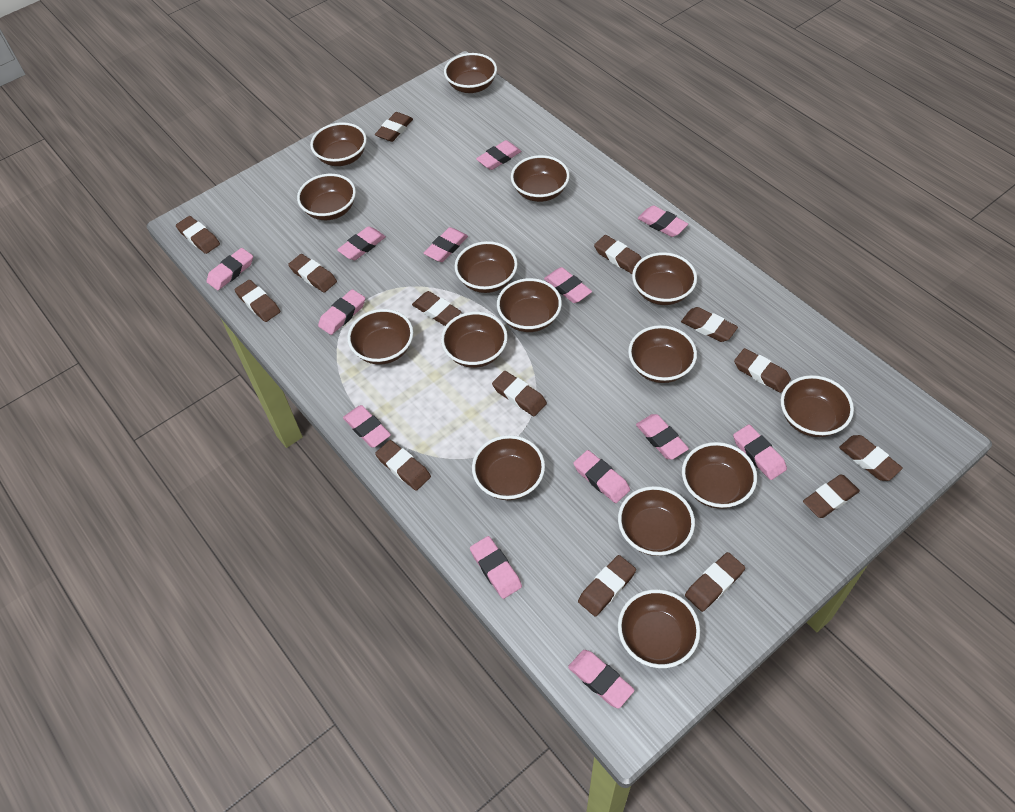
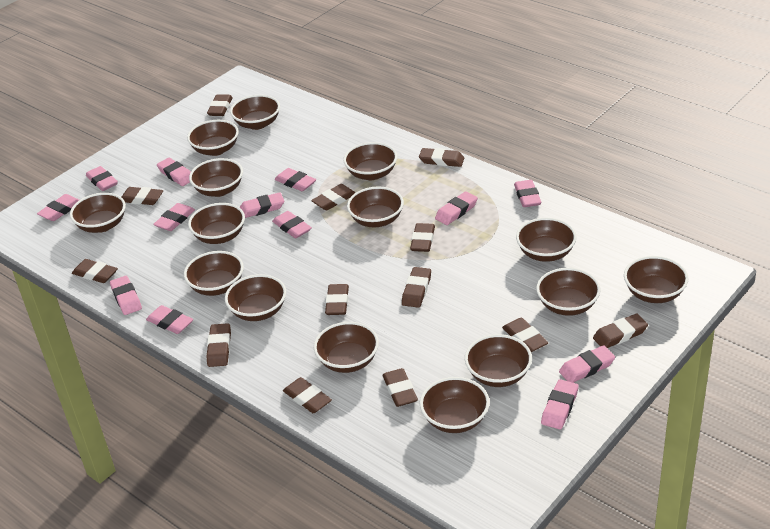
brown eraser: [176,216,220,254] [235,280,281,322] [288,254,337,293] [375,112,413,142] [375,440,431,491] [412,291,461,326] [492,371,547,416] [578,555,636,616] [594,235,642,274] [681,307,738,342] [685,552,745,612] [734,348,791,393] [803,474,860,518] [839,435,903,481] = 14 -> [72,259,118,283] [122,187,163,205] [206,323,231,367] [207,94,233,116] [283,377,332,413] [311,184,356,210] [325,284,349,315] [382,368,418,407] [402,267,431,308] [410,223,435,252] [419,148,464,167] [502,318,548,352] [593,314,648,348] = 13

